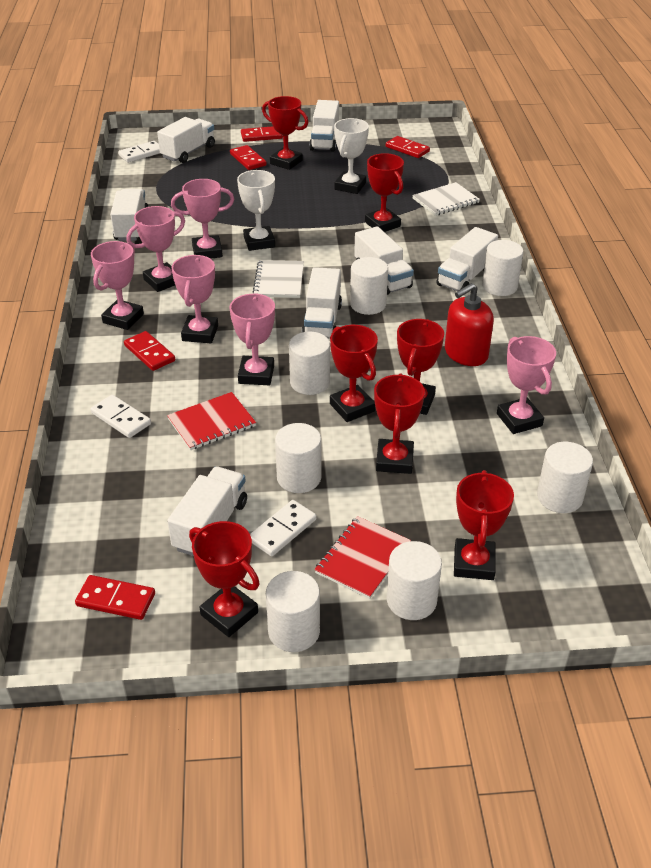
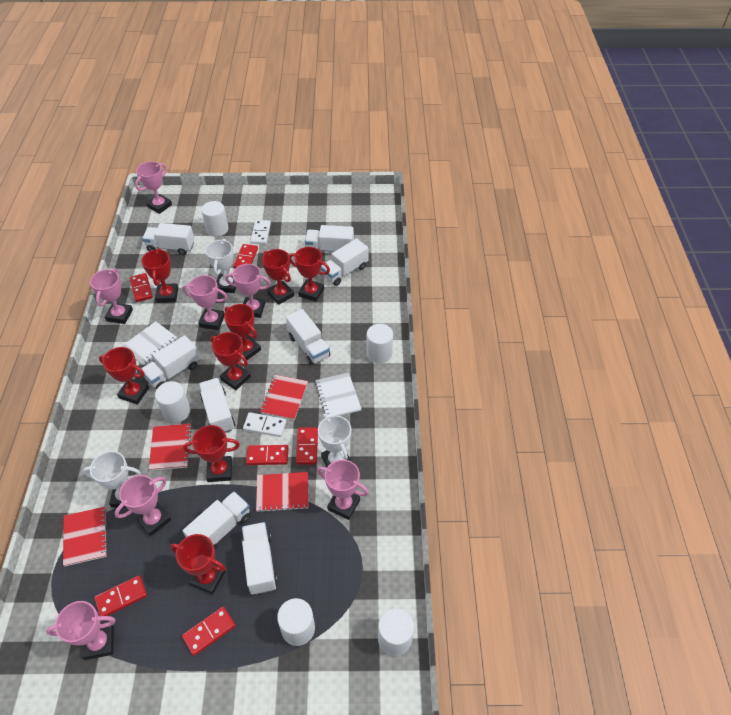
pink trophy: [91,241,144,330] [126,206,185,292] [171,179,234,259] [171,255,218,343] [230,293,275,385] [497,336,556,434] = 6 -> [46,601,115,660] [90,268,133,324] [115,475,171,536] [135,161,172,214] [182,275,227,330] [225,264,271,318] [317,460,369,520] = 7
red domino: [75,575,155,620] [124,331,175,371] [230,145,267,170] [241,126,283,142] [386,136,430,158] = 5 -> [94,576,147,616] [130,273,153,302] [182,606,236,656] [233,244,258,269] [246,445,289,465] [296,427,318,465] = 6
red notebook: [167,392,256,450] [314,516,411,599] = 2 -> [63,507,108,566] [149,424,191,471] [256,472,309,512] [260,375,308,420] = 4
red soap dispenser: [445,283,494,366] = 1 -> none = 0
red trophy: [189,521,260,637] [262,96,308,170] [330,325,378,422] [365,153,404,232] [374,373,425,474] [397,319,444,415] [454,470,514,580] = 7 -> [99,347,149,405] [141,248,178,303] [170,534,226,595] [183,425,240,482] [211,332,251,390] [224,304,261,360] [262,249,294,305] [289,247,330,302] = 8
white cylinder: [266,571,320,652] [275,423,321,493] [289,332,330,395] [350,257,388,315] [387,541,442,620] [482,240,523,296] [537,442,593,513] = 7 -> [155,381,191,423] [201,201,228,237] [277,598,315,646] [367,324,393,364] [378,608,414,656] = 5
white domino: [90,395,151,438] [118,141,160,163] [250,500,316,556] = 3 -> [243,412,286,437] [251,220,271,244] = 2
white trophy: [237,170,275,251] [334,118,369,194] = 2 -> [82,451,141,508] [205,239,236,293] [318,414,352,467] = 3
white truck: [110,189,149,241] [157,117,215,163] [167,466,247,556] [302,267,342,339] [309,100,339,152] [354,226,414,295] [437,227,498,291] = 7 -> [142,223,194,255] [142,335,200,389] [183,491,250,550] [199,378,235,433] [242,522,278,595] [286,309,330,365] [305,225,354,252] [321,238,368,286] = 8

